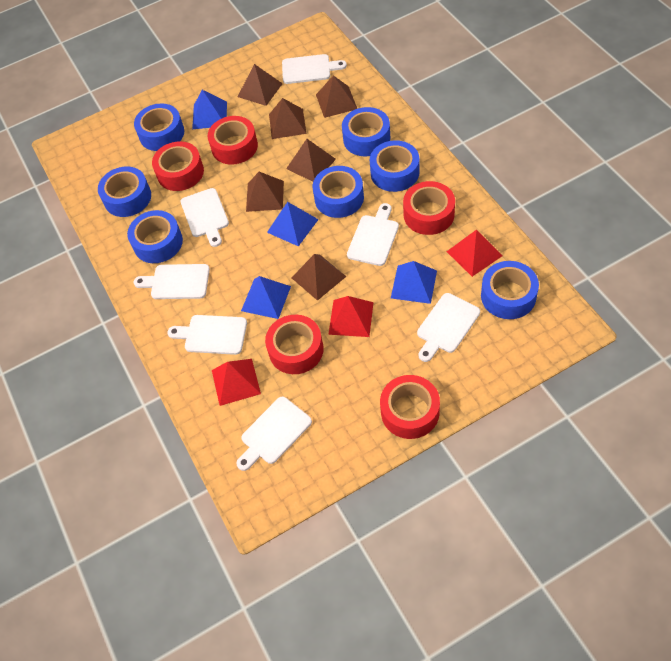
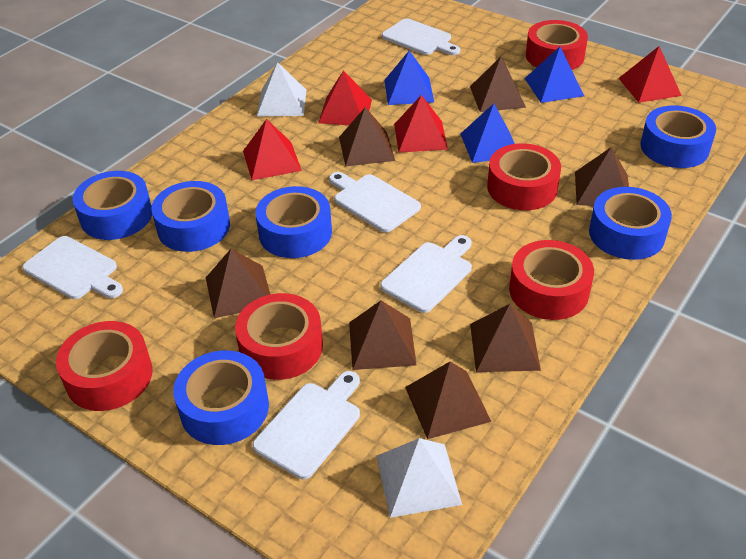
blue pyramid: [192,90,227,129] [241,276,291,319] [267,202,319,246] [391,261,437,304] = 4 -> [385,51,434,105] [461,104,515,163] [524,47,584,103] = 3
blue tape: [98,167,151,217] [127,210,183,263] [134,103,184,151] [313,166,364,218] [342,107,390,156] [370,140,420,192] [481,261,539,319] = 7 -> [73,171,152,240] [151,181,230,252] [173,350,269,445] [255,186,332,258] [589,187,672,260] [640,105,716,168] = 6
brown pyramid: [238,64,283,106] [246,172,284,212] [269,98,306,139] [286,139,336,182] [291,254,346,301] [316,75,357,118] = 6 -> [206,249,270,318] [339,107,395,167] [349,301,417,370] [405,361,492,439] [470,56,526,112] [470,304,541,372] [575,147,629,206] = 7
red pyramid: [212,359,261,406] [328,296,374,337] [447,229,502,277] = 3 -> [243,119,302,180] [318,70,372,125] [394,95,448,153] [619,46,682,103] = 4
white cutting board: [134,264,210,299] [167,315,247,355] [181,188,229,247] [236,397,312,471] [282,54,347,84] [347,203,399,266] [417,293,480,362] = 7 -> [22,236,123,299] [252,371,360,479] [329,172,421,233] [380,235,472,313] [382,18,460,55] = 5
white pyramid: none = 0 -> [257,62,307,116] [376,438,462,518] = 2

